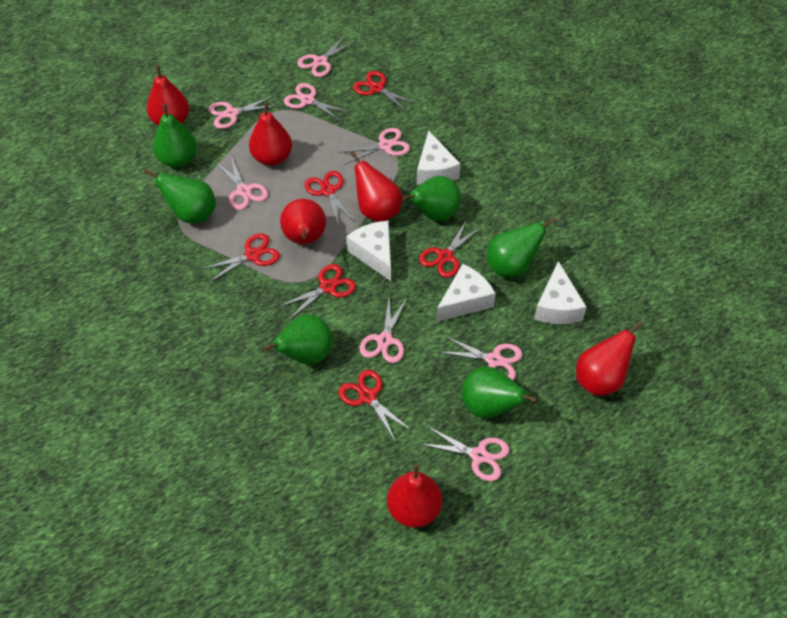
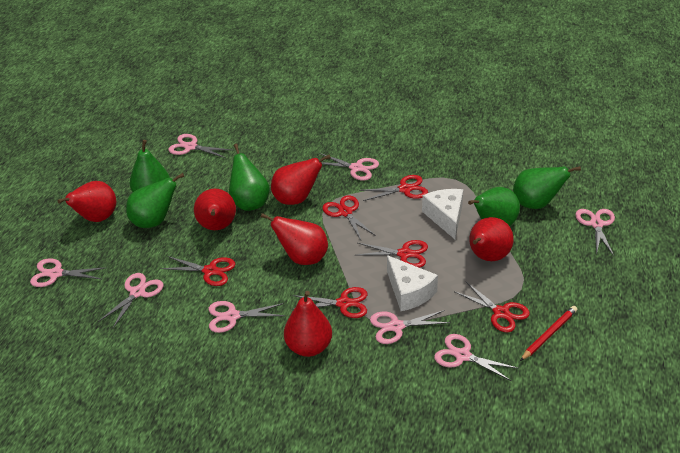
green pear: [144,169,216,223] [153,104,197,167] [264,314,333,364] [402,176,461,221] [461,366,538,418] [487,217,557,277] = 6 -> [126,173,184,228] [130,140,170,192] [229,144,270,211] [468,187,520,226] [513,166,581,209] = 5
red pencil: none = 0 -> [520,306,578,361] = 1
white cheese: [346,221,391,281] [417,131,461,185] [436,264,496,322] [534,261,586,324] = 4 -> [387,255,438,311] [422,189,463,239] = 2

